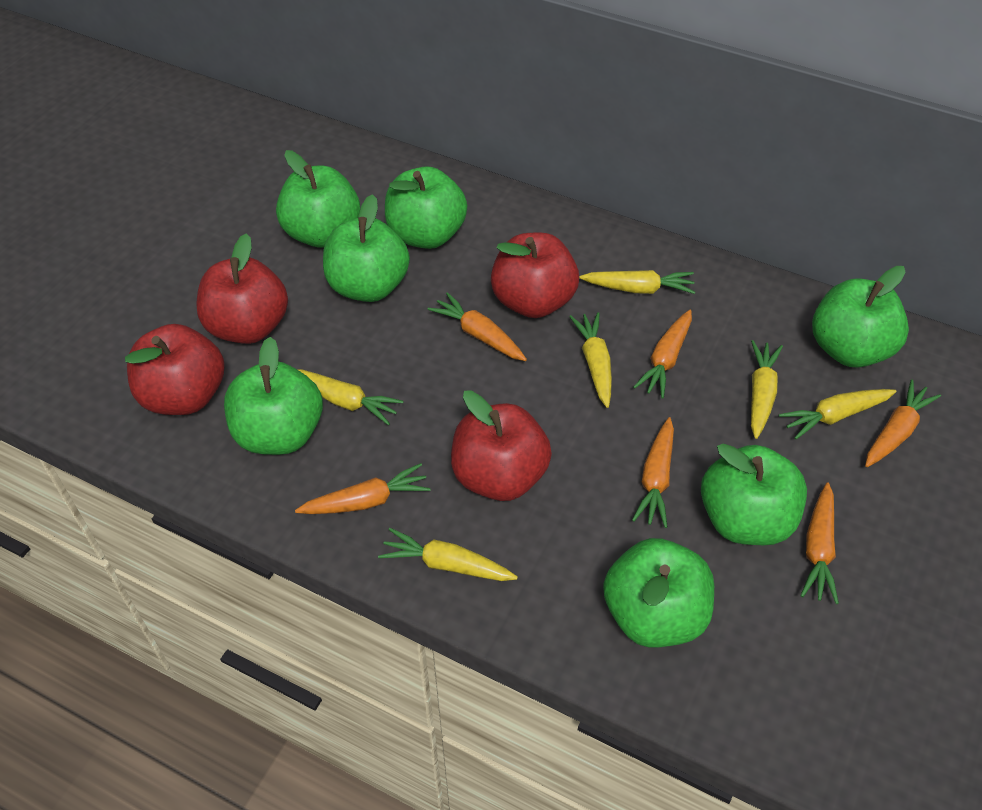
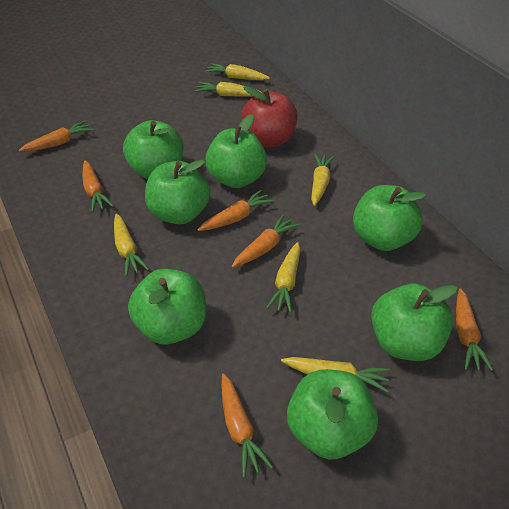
red apple: [125,324,225,415] [196,233,288,344] [451,390,552,501] [491,233,579,318] = 4 -> [241,86,297,147] = 1

